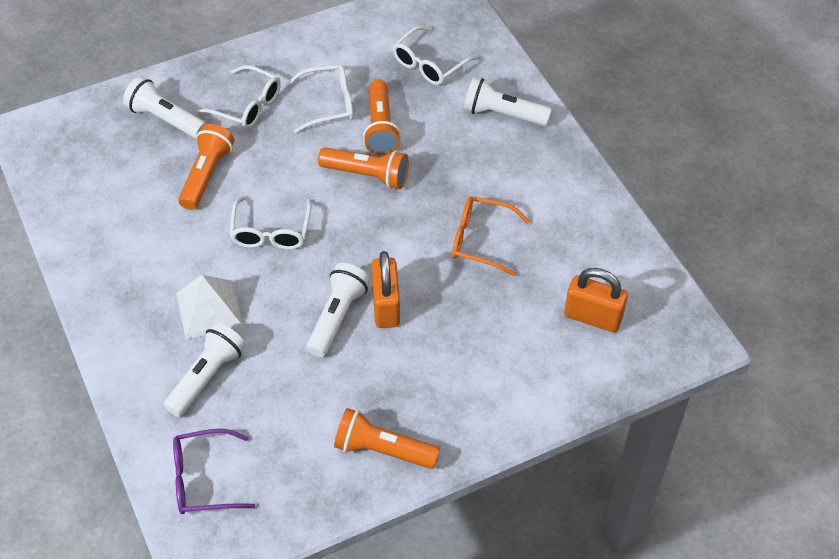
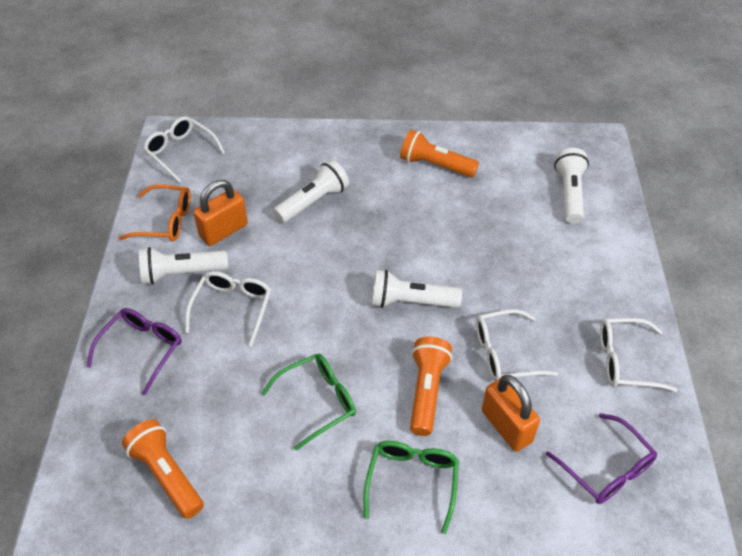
green glasses: none = 0 -> [262,354,356,451] [363,441,459,534] = 2
orange flashlight: [178,124,234,210] [318,147,409,189] [334,408,440,469] [363,80,401,155] = 4 -> [122,419,204,519] [400,129,479,177] [410,337,452,436] = 3
purple glasses: [173,429,255,514] = 1 -> [86,308,182,395] [546,413,657,504] = 2
white pyramid: [176,275,243,339] = 1 -> none = 0

